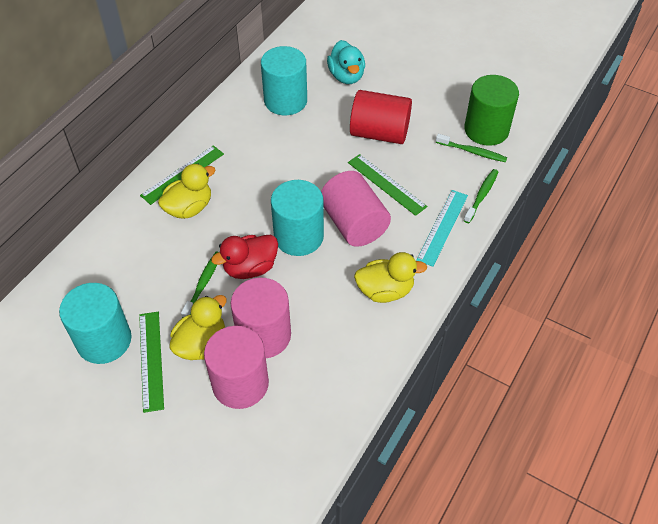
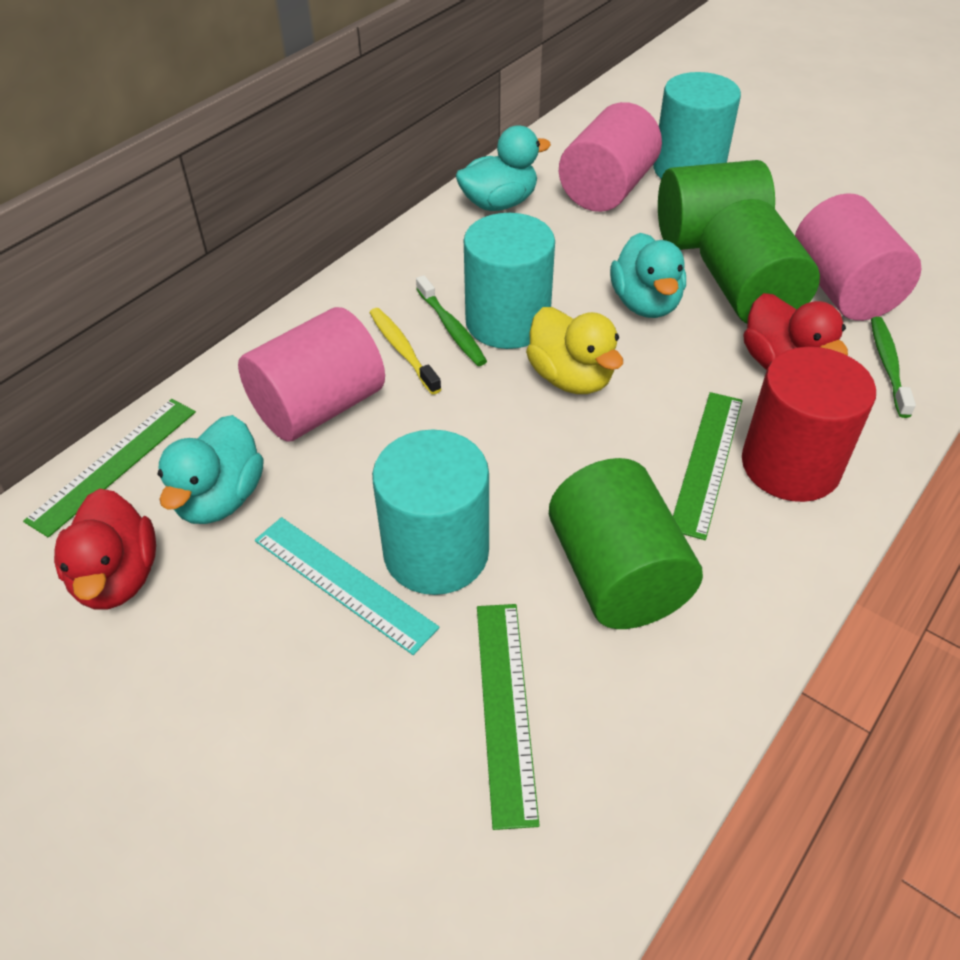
green cylinder: [464,75,519,146] = 1 -> [549,458,703,629] [658,160,775,250] [700,199,820,324] = 3
green toothbrush: [181,252,218,318] [436,134,507,162] [464,169,498,223] = 3 -> [416,275,487,366] [871,317,916,418] = 2
red duck: [211,235,278,279] = 1 -> [54,489,156,610] [743,293,848,370] = 2
turquoise duck: [327,40,365,84] = 1 -> [157,415,264,524] [456,125,551,211] [610,233,686,318] = 3
yellow duck: [158,164,215,219] [169,295,227,360] [354,252,427,303] = 3 -> [526,307,623,394] = 1
yellow toothbrush: none = 0 -> [369,308,441,394] = 1

